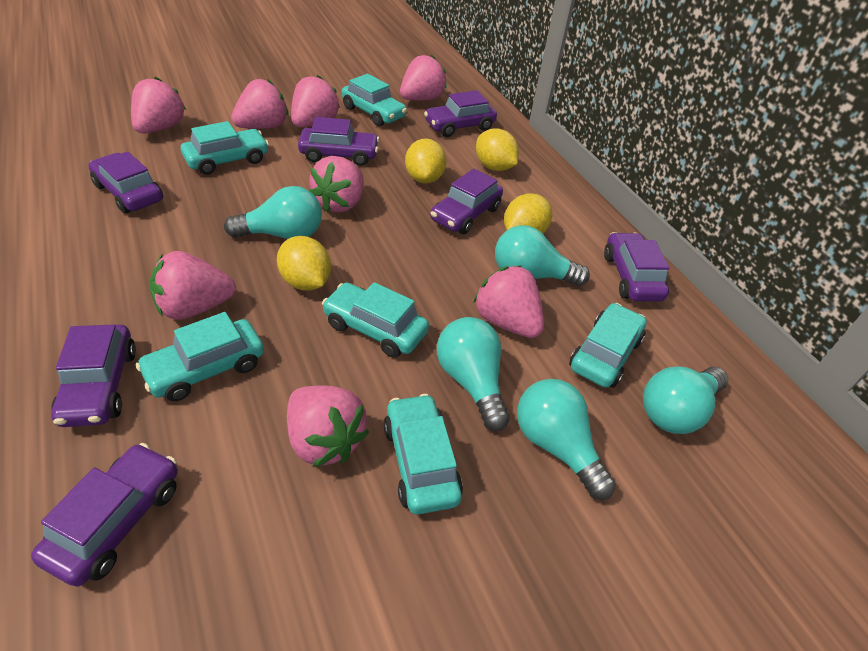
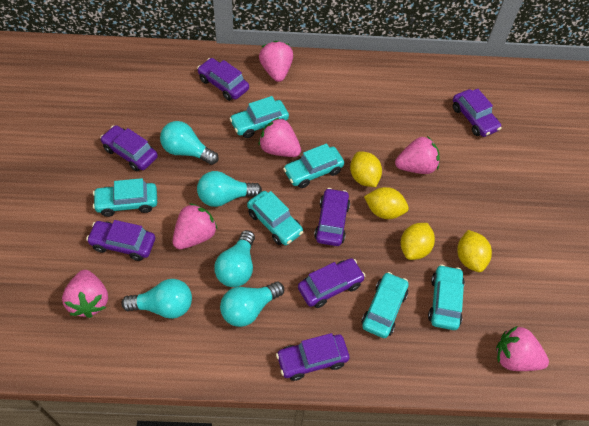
pink strawberry: [131,77,186,134] [149,251,236,320] [231,79,289,129] [287,385,369,467] [291,75,340,128] [309,156,364,212] [400,54,447,101] [473,266,544,338] = 8 -> [62,270,108,318] [173,203,218,249] [259,41,293,82] [259,117,301,157] [395,136,439,174] [496,326,549,371] = 6

